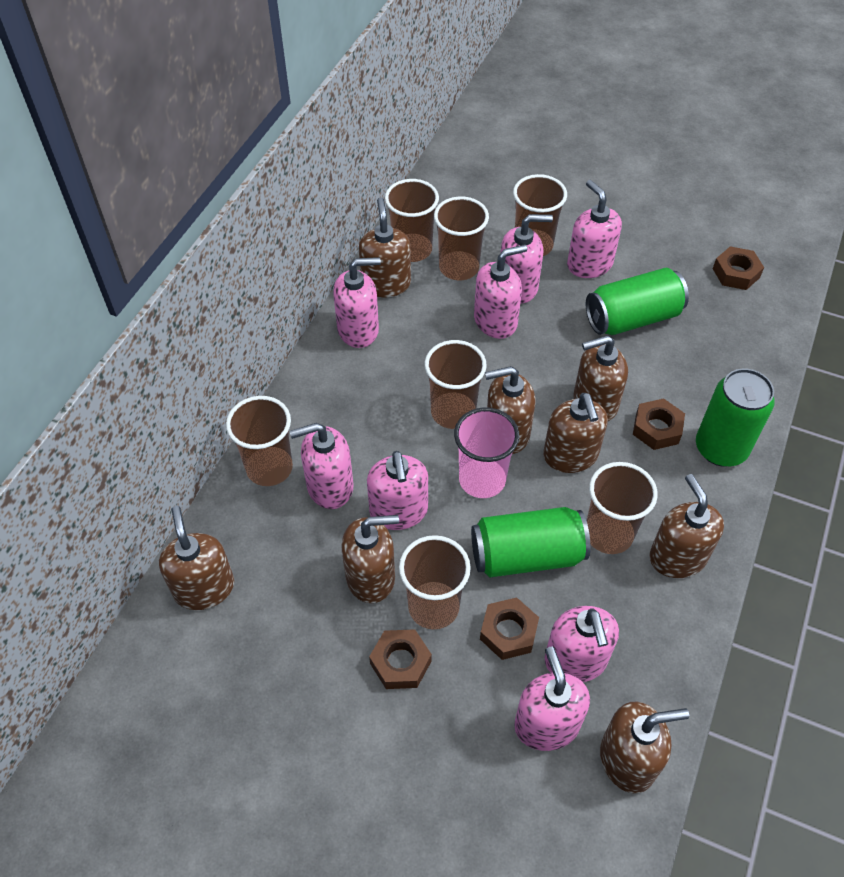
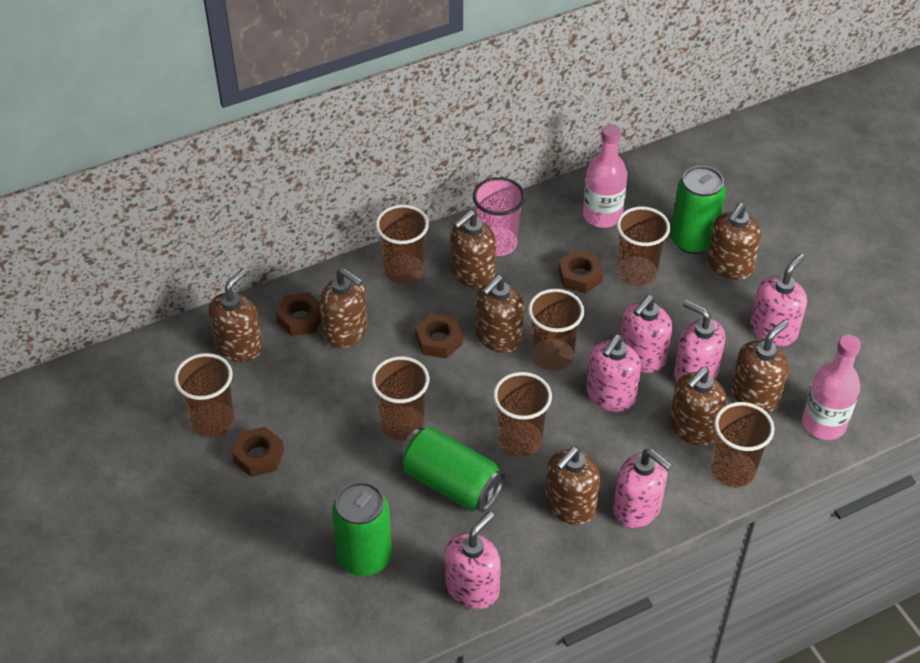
pink bottle: none = 0 -> [583,124,627,228] [802,335,861,440] = 2
pink soap dispenser: [290,423,354,509] [333,257,381,348] [367,451,428,530] [474,244,527,339] [501,214,553,303] [514,646,590,751] [545,606,619,682] [567,180,622,278] = 8 -> [445,511,501,609] [586,334,641,412] [613,449,672,528] [620,295,672,373] [674,300,725,383] [750,254,807,346] = 6

